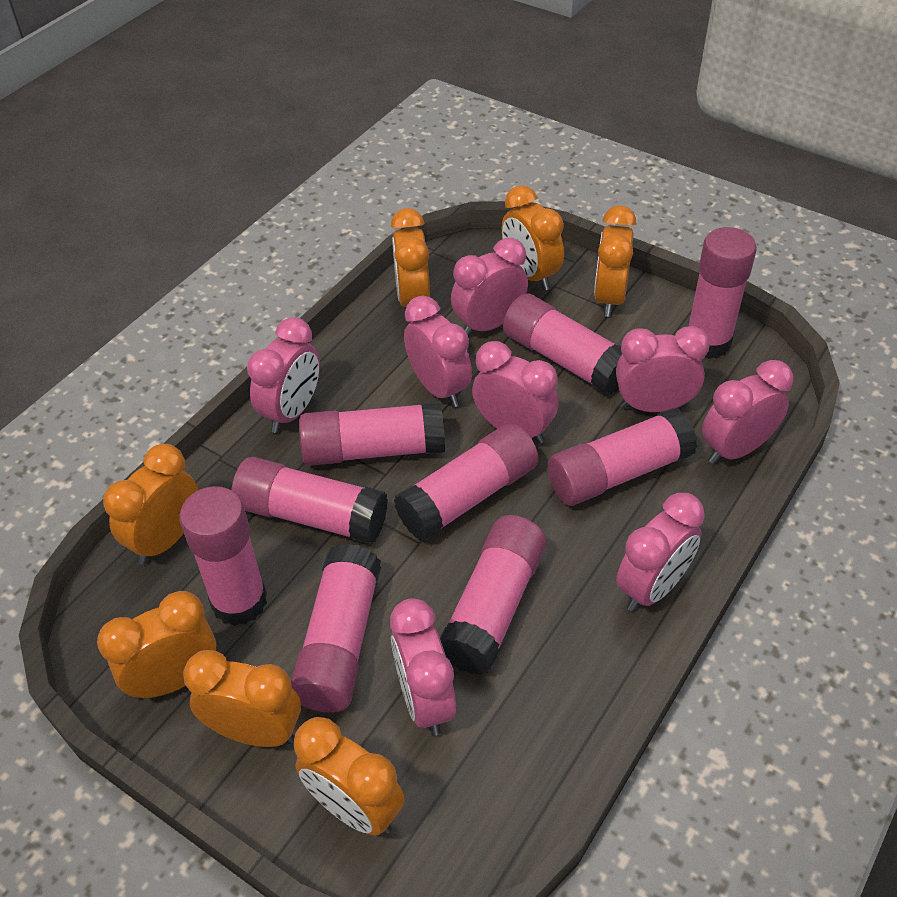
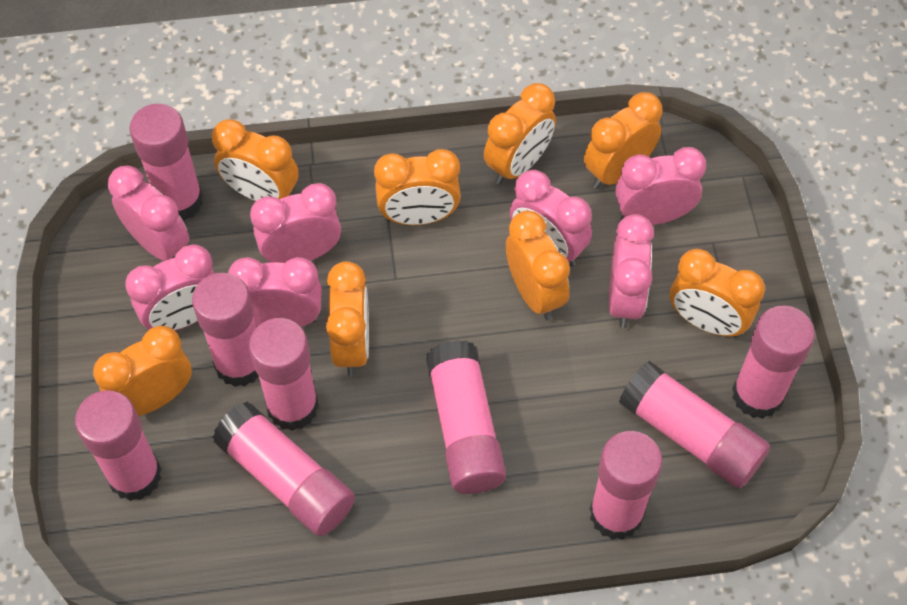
orange clock: [97,591,216,699] [103,444,198,565] [183,650,301,747] [294,717,405,836] [391,208,430,307] [501,185,564,291] [594,205,636,317] = 7 -> [93,326,192,416] [212,119,299,201] [326,261,369,376] [374,149,461,225] [484,83,556,185] [506,211,570,320] [584,92,663,189] [670,249,765,337] = 8
pink clock: [247,317,320,433] [390,598,456,736] [404,296,472,407] [451,238,528,337] [472,341,559,444] [616,326,710,412] [616,493,705,612] [702,360,793,464] = 8 -> [108,165,189,261] [125,244,215,330] [228,257,322,327] [250,183,341,263] [510,170,592,267] [609,214,654,328] [616,147,706,225] = 7

